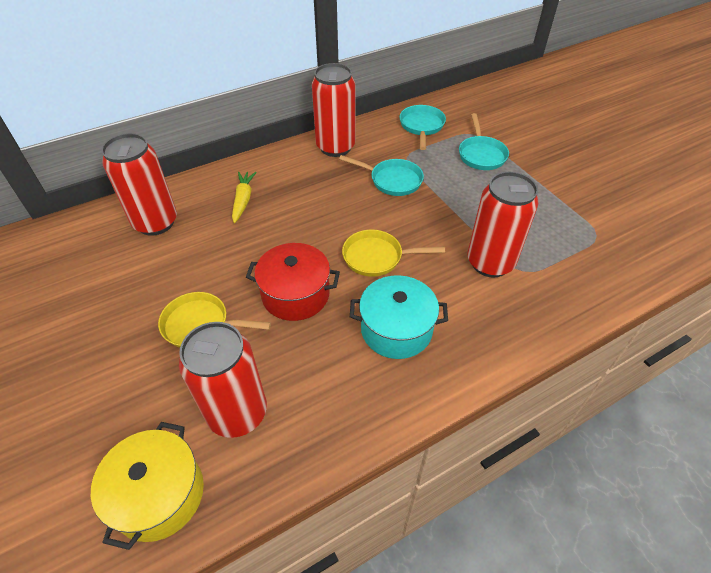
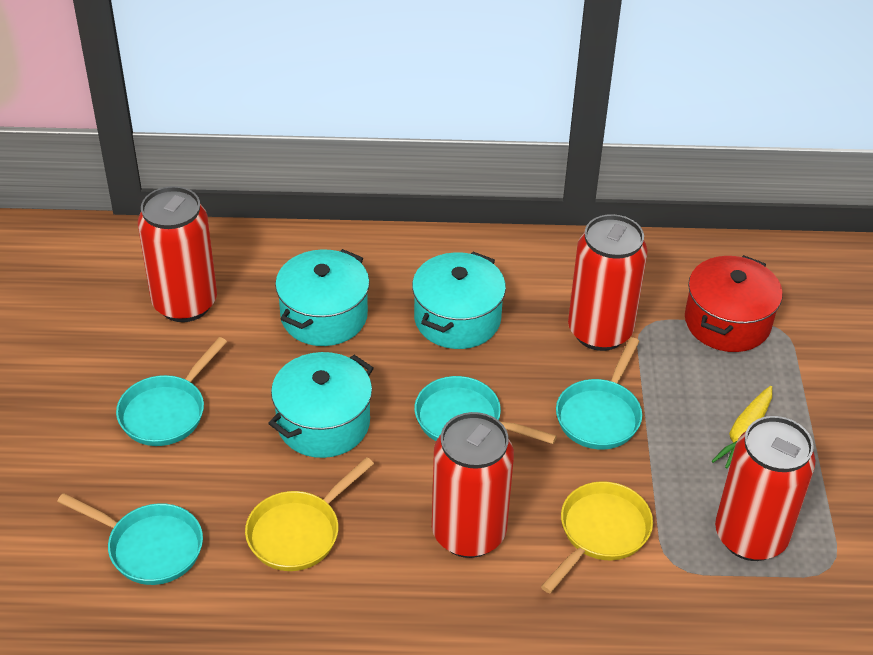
turquoise pan: [339,155,424,196] [399,105,446,150] [459,113,509,170] = 3 -> [57,493,203,585] [116,337,227,446] [414,376,557,444] [556,337,642,450] = 4
turquoise pot: [350,275,448,359] = 1 -> [268,352,374,458] [275,249,370,346] [412,252,506,349] = 3
yellow pot: [91,422,204,550] = 1 -> none = 0

